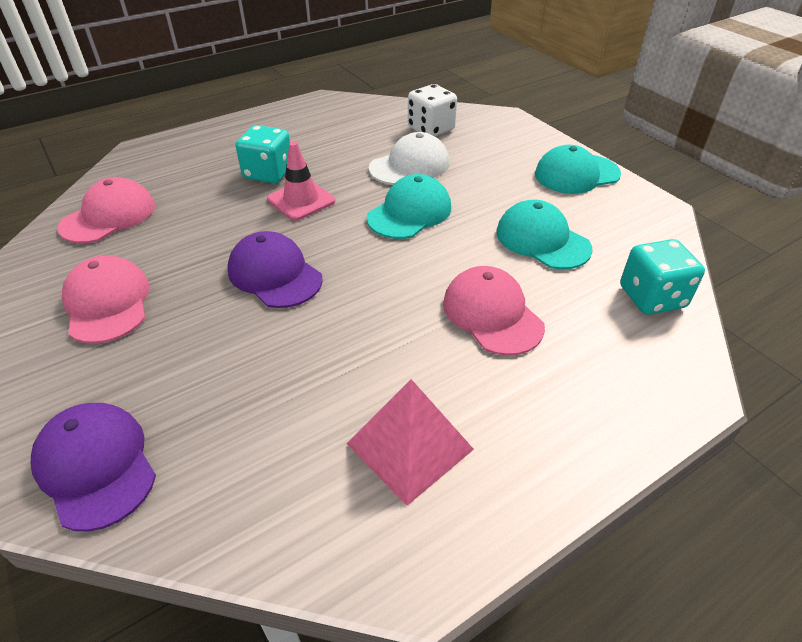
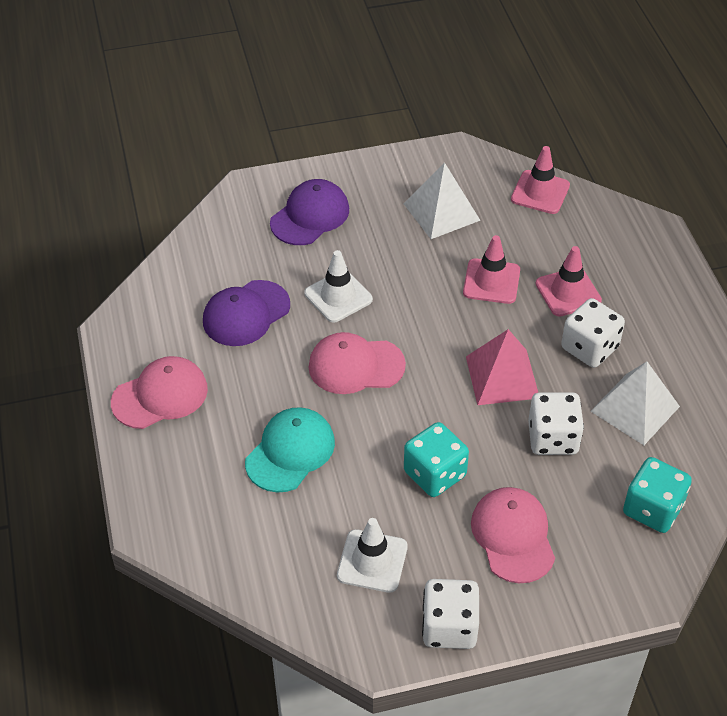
pink traffic cone: [267,142,335,221] = 1 -> [463,235,520,304] [511,146,570,214] [535,246,602,317] = 3
turquoise cap: [367,174,451,239] [496,200,592,270] [535,145,621,194] = 3 -> [245,407,335,492] = 1
white cap: [369,132,449,185] = 1 -> none = 0
white dice: [408,84,457,136] = 1 -> [422,579,479,649] [528,392,584,455] [561,298,625,368] = 3
white pyramid: none = 0 -> [403,162,481,239] [591,362,680,445] = 2
white traffic cone: none = 0 -> [304,250,373,323] [337,518,408,593] = 2

